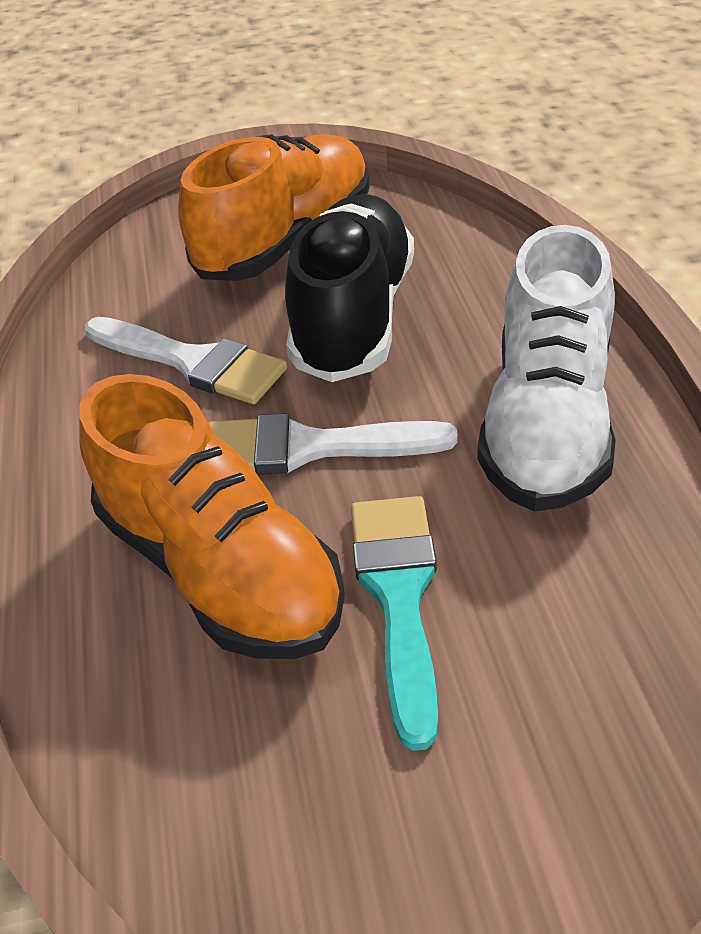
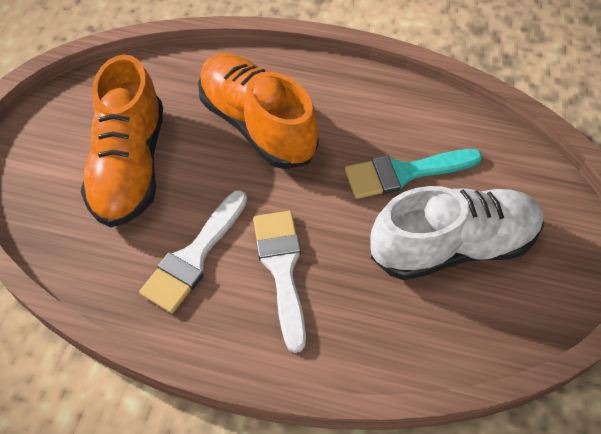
black shoe: [285,194,414,382] = 1 -> none = 0

